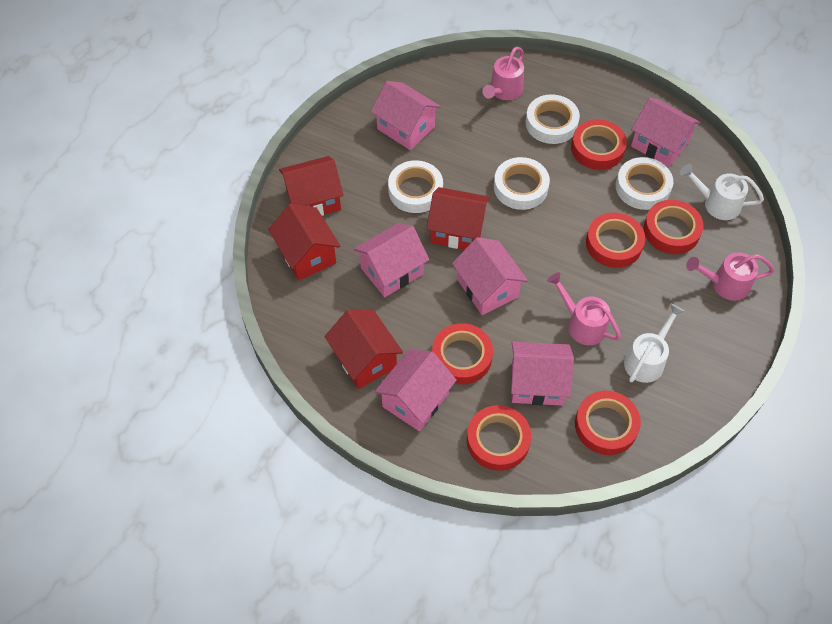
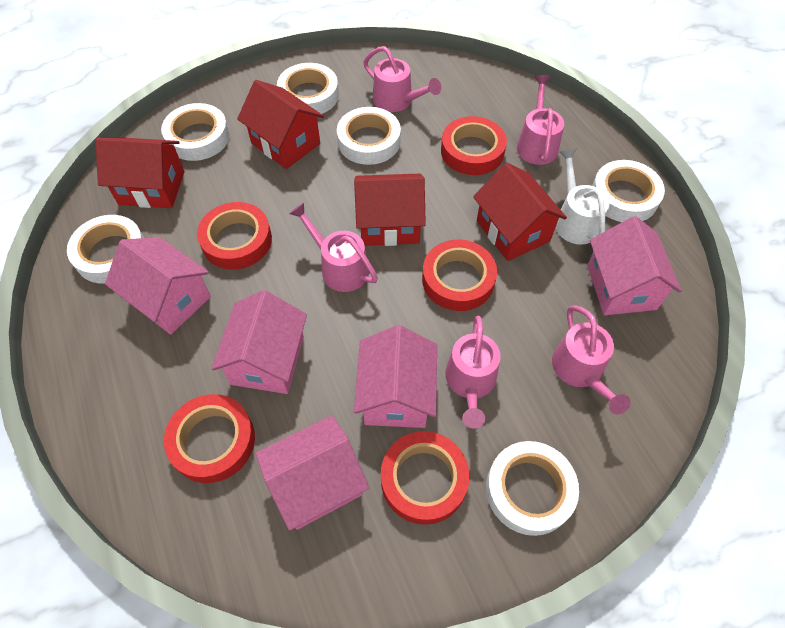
pink house: [354,223,429,297] [371,81,441,150] [375,349,457,431] [452,237,528,315] [511,342,574,406] [631,98,701,167] = 6 -> [105,237,211,335] [211,290,307,394] [255,415,369,531] [354,325,437,428] [587,216,681,315] = 5
pink watering can: [482,47,524,100] [547,272,621,345] [686,252,774,301] = 3 -> [289,203,378,292] [363,46,441,112] [445,316,501,428] [517,75,564,165] [552,305,631,415] = 5
red tape: [432,323,493,384] [467,405,531,471] [571,119,627,170] [575,391,641,455] [586,213,645,268] [644,200,704,254] = 6 -> [164,394,255,483] [197,202,272,270] [381,431,470,525] [422,240,497,311] [441,116,507,175] = 5
white tape: [388,160,443,213] [494,157,550,210] [525,95,580,144] [616,157,673,210] = 4 -> [67,215,144,284] [161,103,230,161] [277,63,339,114] [337,107,401,165] [486,441,579,536] [592,160,665,222] = 6
white watering can: [624,304,685,383] [680,164,764,220] = 2 -> [556,148,609,245] = 1

